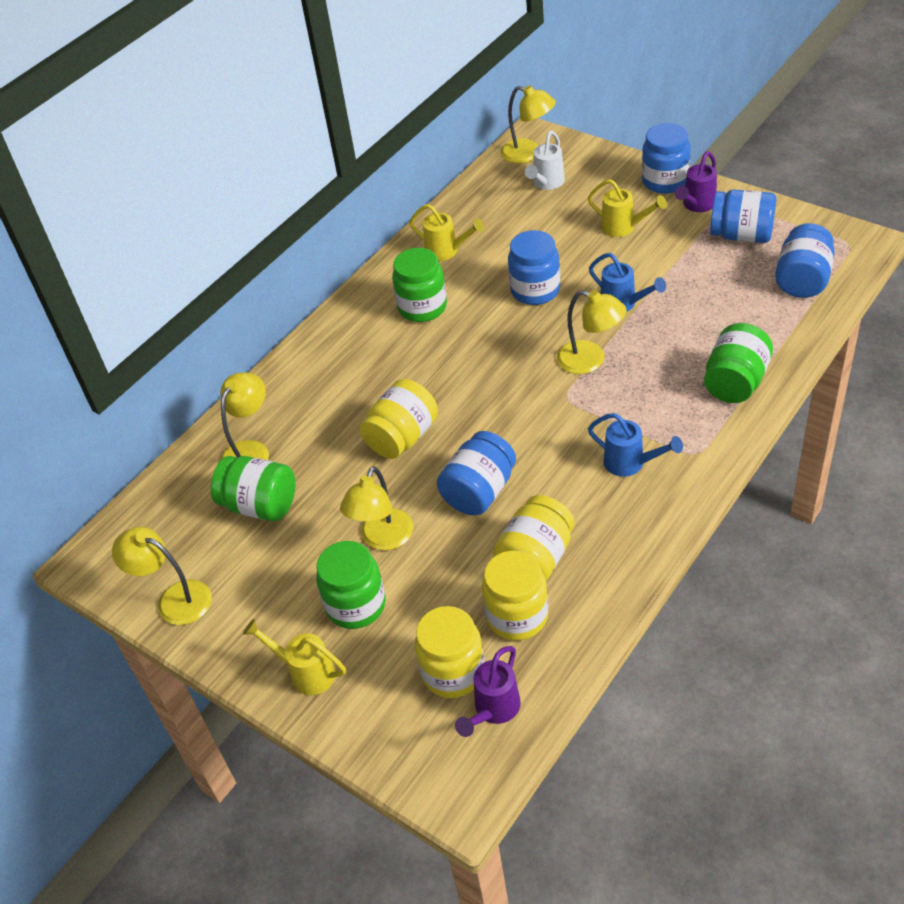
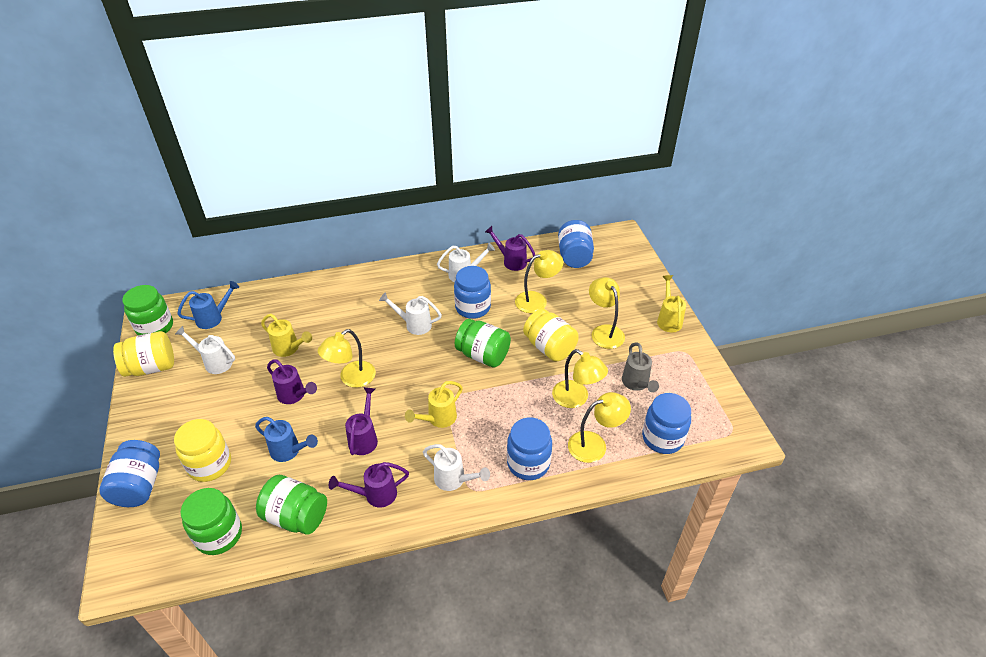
grey watering can: none = 0 -> [622,343,659,392] = 1
purple watering can: [455,646,521,737] [675,152,717,212] = 2 -> [267,359,317,404] [329,462,409,508] [345,387,378,455] [485,226,535,271] = 4
white watering can: [525,131,565,190] = 1 -> [175,326,235,374] [379,292,442,335] [423,444,490,491] [437,243,495,282] = 4
yellow jar: [360,379,438,459] [415,606,485,698] [482,551,549,641] [493,495,575,580] = 4 -> [113,331,174,377] [174,419,231,482] [523,309,579,362] = 3

